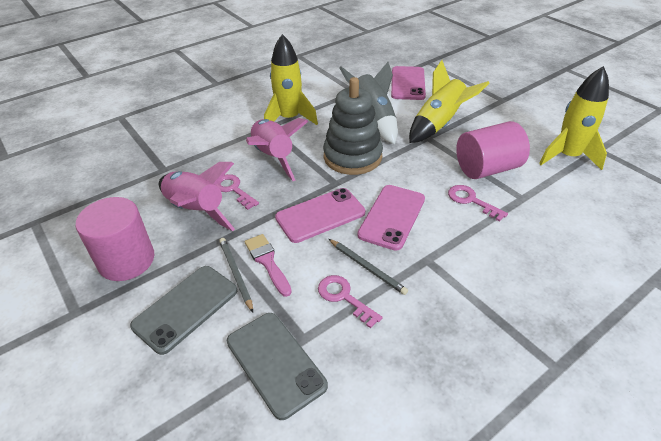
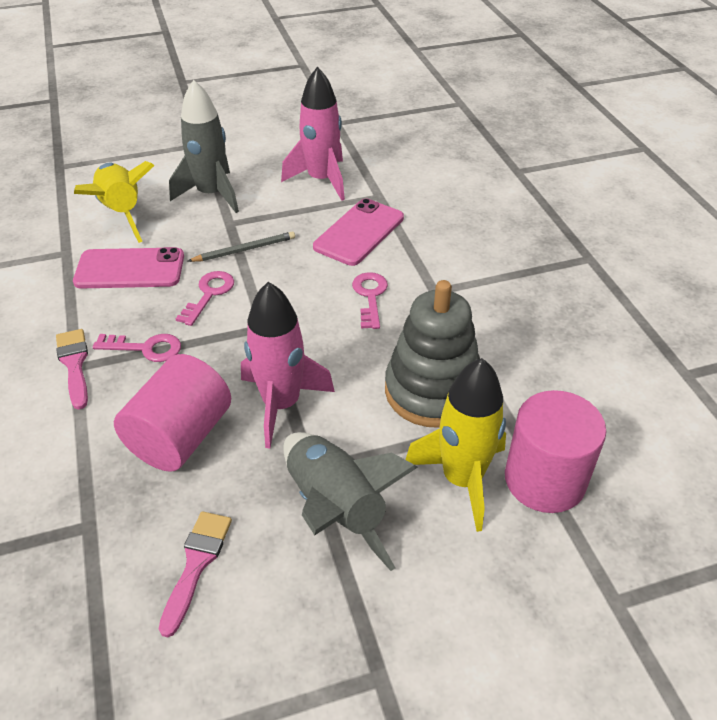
grey pencil: [219,238,253,312] [329,239,408,295] = 2 -> [188,231,295,262] = 1
grey phone: [130,266,237,355] [227,313,328,420] = 2 -> none = 0
grey rocket: [339,62,398,144] = 1 -> [169,80,239,213] [283,432,418,571] = 2
pink brush: [245,234,292,297] = 1 -> [56,329,88,410] [159,511,232,637] = 2
pink phone: [275,188,365,243] [357,185,425,251] [391,66,426,100] = 3 -> [73,247,184,289] [313,198,404,266] = 2
yellow rocket: [264,34,318,125] [409,60,489,143] [539,66,609,170] = 3 -> [74,161,154,243] [405,358,506,532] = 2

